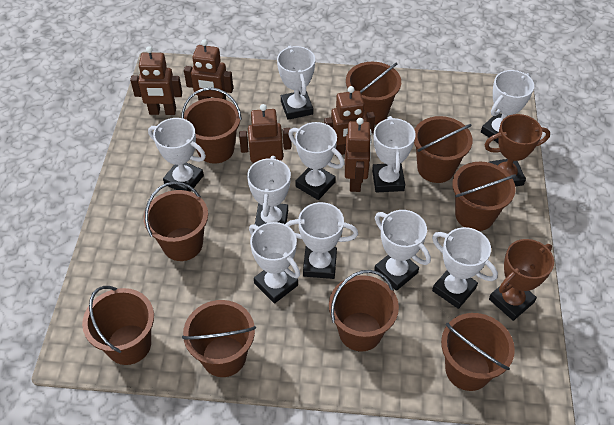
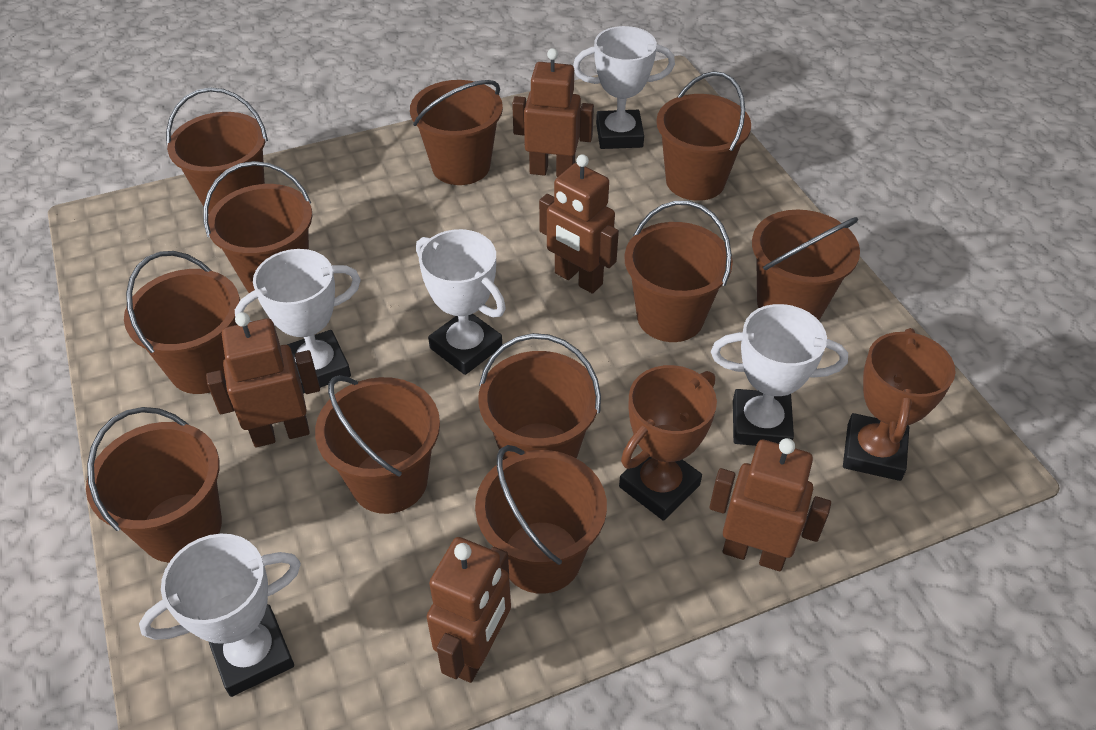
brown bucket: [82,286,154,365] [144,181,208,261] [181,87,242,164] [182,300,256,377] [329,270,399,351] [346,62,401,125] [414,116,473,183] [441,313,515,391] [452,162,516,231] = 9 -> [86,407,222,563] [124,251,240,394] [166,87,268,214] [204,161,312,293] [315,375,440,514] [410,80,503,185] [475,445,607,594] [478,333,601,460] [624,201,733,342] [656,71,751,201] [752,210,860,320] = 11
white trophy: [148,118,206,192] [247,156,291,226] [249,222,300,303] [277,46,315,120] [285,202,358,279] [288,122,344,200] [372,116,416,193] [374,210,431,291] [432,227,498,309] [481,70,534,143] = 10 -> [139,534,301,697] [235,249,361,394] [416,229,506,375] [573,26,675,149] [711,304,848,446] = 5

